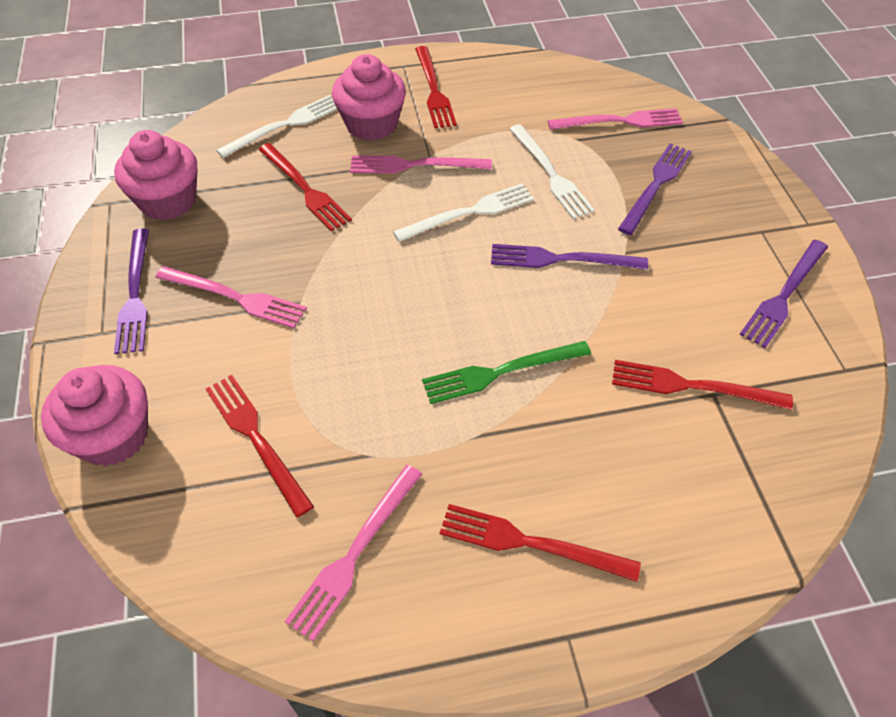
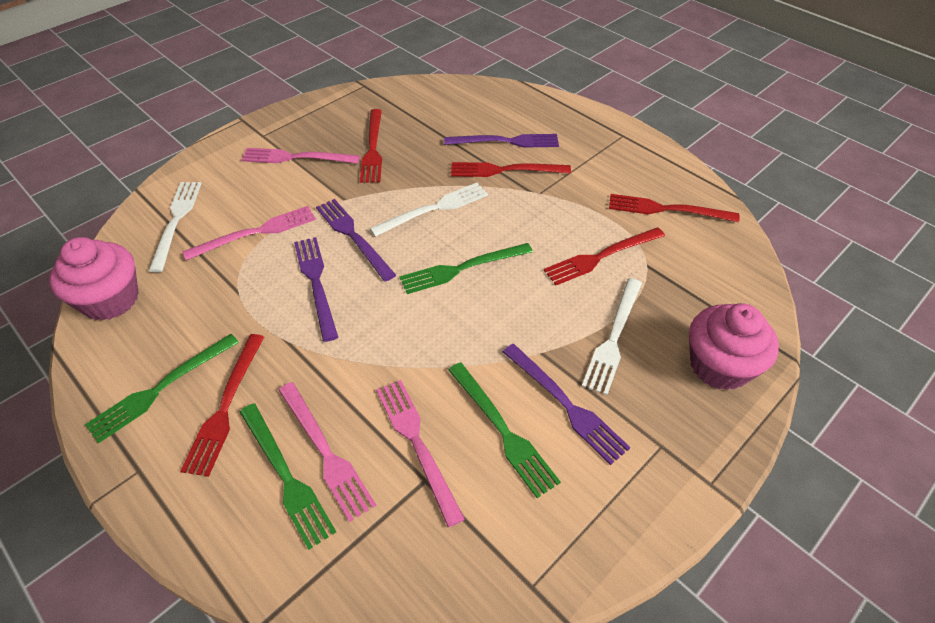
green fork: [422,341,591,404] = 1 -> [85,334,239,443] [240,403,336,550] [400,243,533,294] [448,362,561,498] = 4
pink cupcake: [41,365,148,466] [114,130,198,220] [332,54,406,141] = 3 -> [49,237,139,321] [689,303,779,390] = 2

